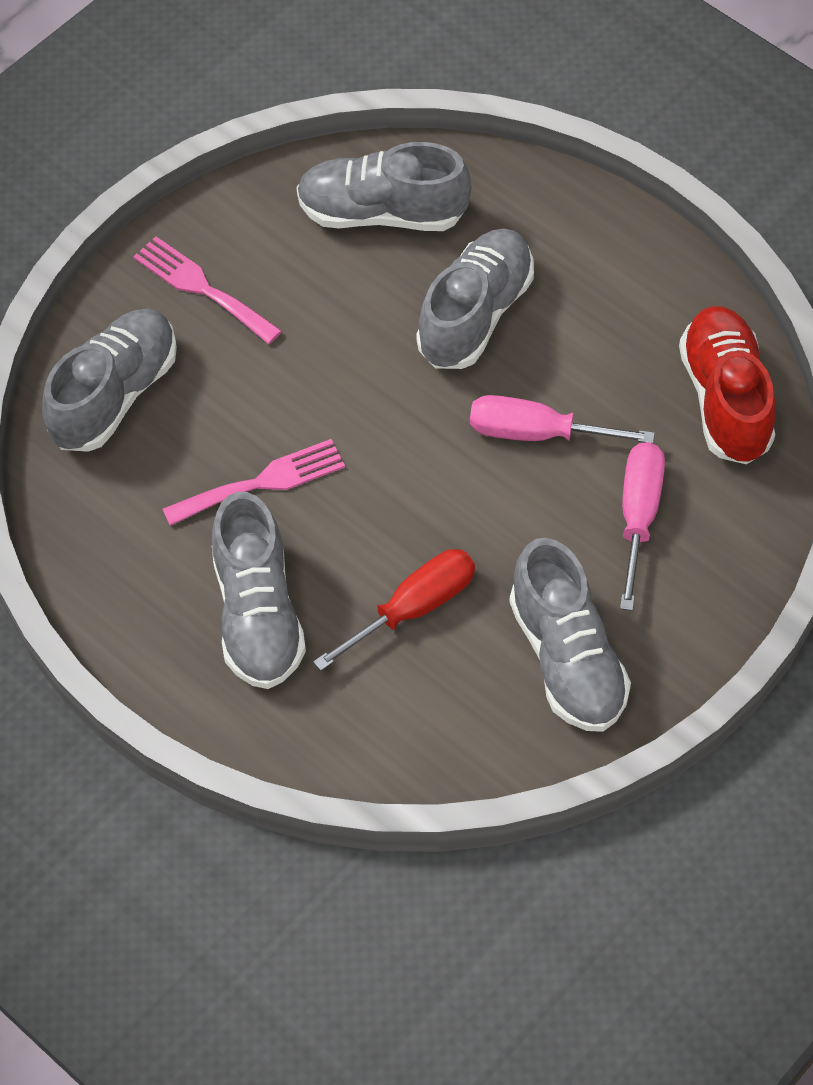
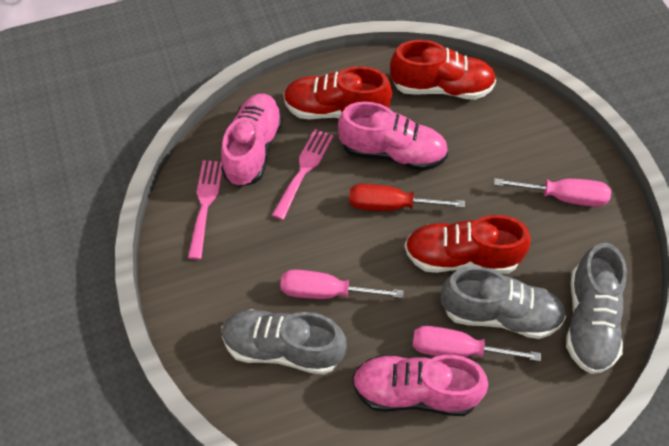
grey shoe: [42,309,177,452] [212,492,306,689] [297,142,471,231] [416,228,534,369] [509,538,631,732] = 5 -> [222,309,347,375] [441,266,566,339] [566,243,627,374] = 3
pink screwdriver: [470,395,655,443] [620,442,665,611] = 2 -> [280,270,404,299] [412,326,541,361] [494,178,611,207] = 3
pink shoe: none = 0 -> [221,94,283,187] [338,102,448,171] [352,355,488,416] = 3
red shoe: [679,306,776,464] = 1 -> [283,66,392,119] [390,40,496,100] [404,215,531,273] = 3

